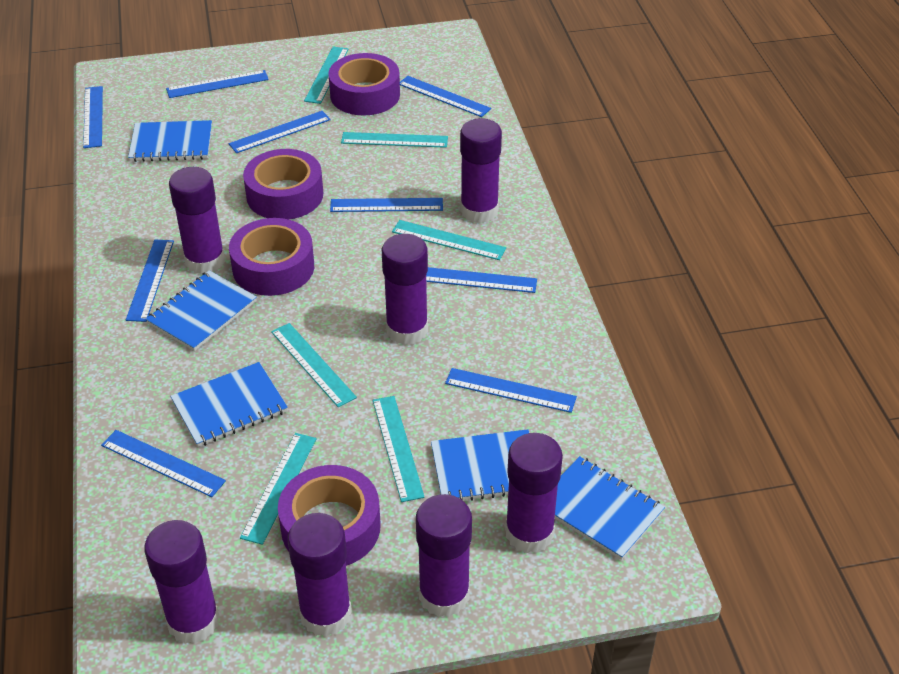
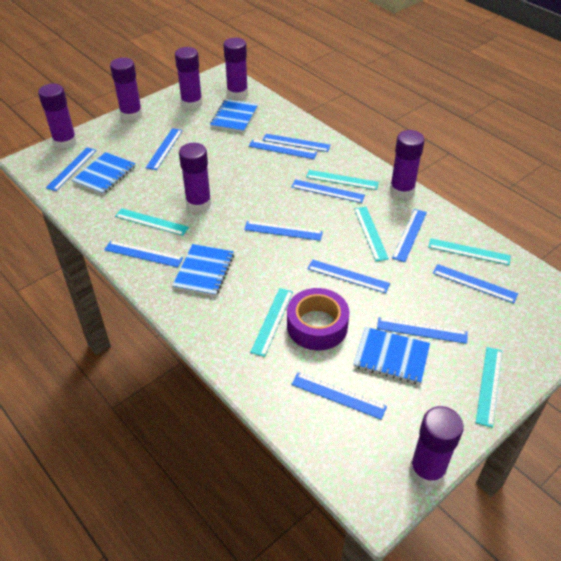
blue notebook: [128,120,212,162] [146,270,257,351] [170,362,288,447] [431,429,529,501] [555,456,665,560] = 5 -> [72,152,136,195] [172,244,234,296] [210,99,258,133] [354,327,430,384] = 4
blue ruler: [83,86,103,148] [101,430,226,497] [126,240,174,322] [166,70,269,98] [229,111,331,153] [330,198,443,212] [400,76,491,117] [426,267,537,293] [445,368,577,413] = 9 -> [46,147,97,191] [104,241,183,267] [146,128,183,170] [244,221,323,241] [249,140,317,159] [262,134,331,152] [291,179,365,203] [291,372,387,420] [307,260,390,293] [377,317,468,344] [392,209,427,262] [433,264,518,303] = 12
purple tape: [229,218,314,296] [243,149,323,220] [278,465,381,566] [328,53,400,115] = 4 -> [287,288,350,350] = 1

